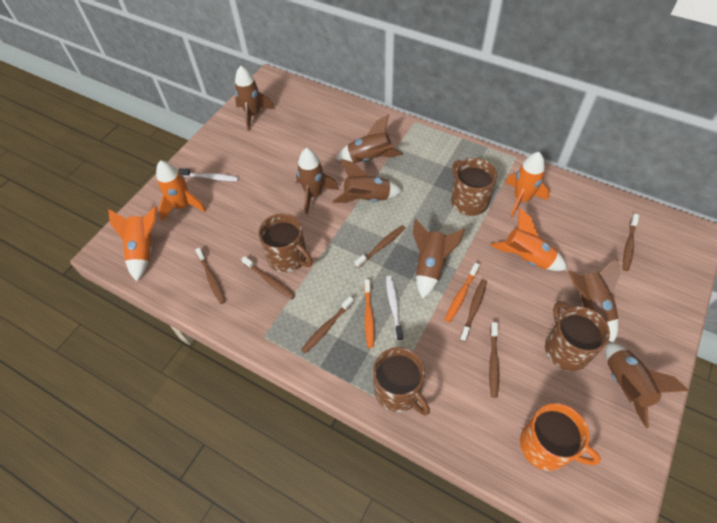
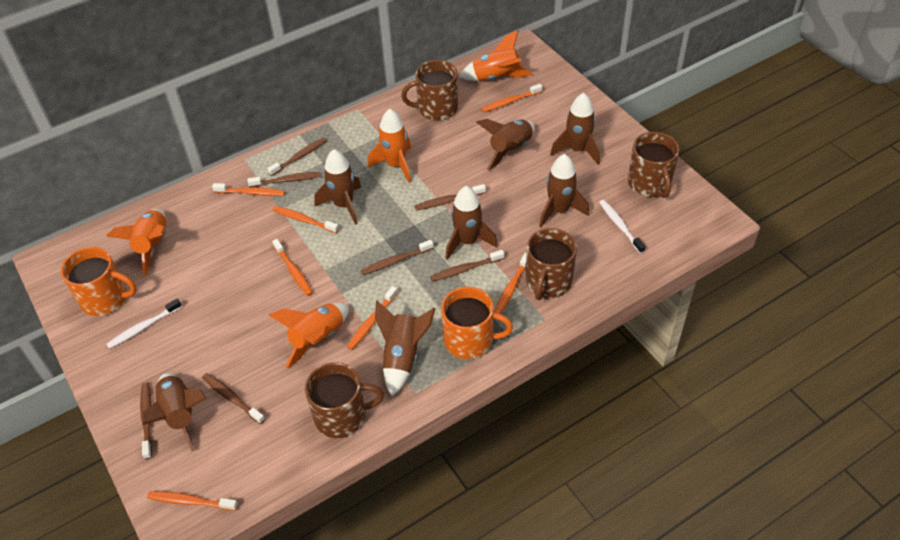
orange mug: [520,403,601,471] = 1 -> [61,247,137,316] [441,287,513,359] = 2
orange toothbrush: [364,279,375,348] [444,263,480,323] = 2 -> [147,491,238,511] [212,183,285,196] [272,239,313,296] [273,206,339,233] [347,286,398,350] [481,84,542,112] [494,252,527,314] = 7

